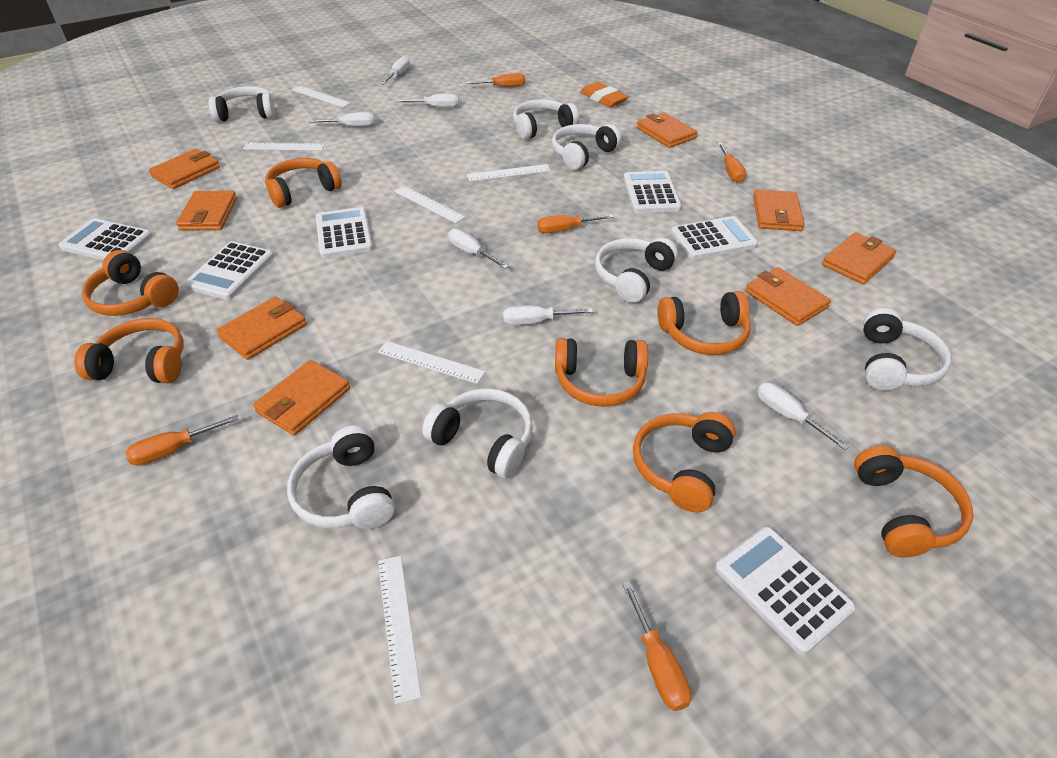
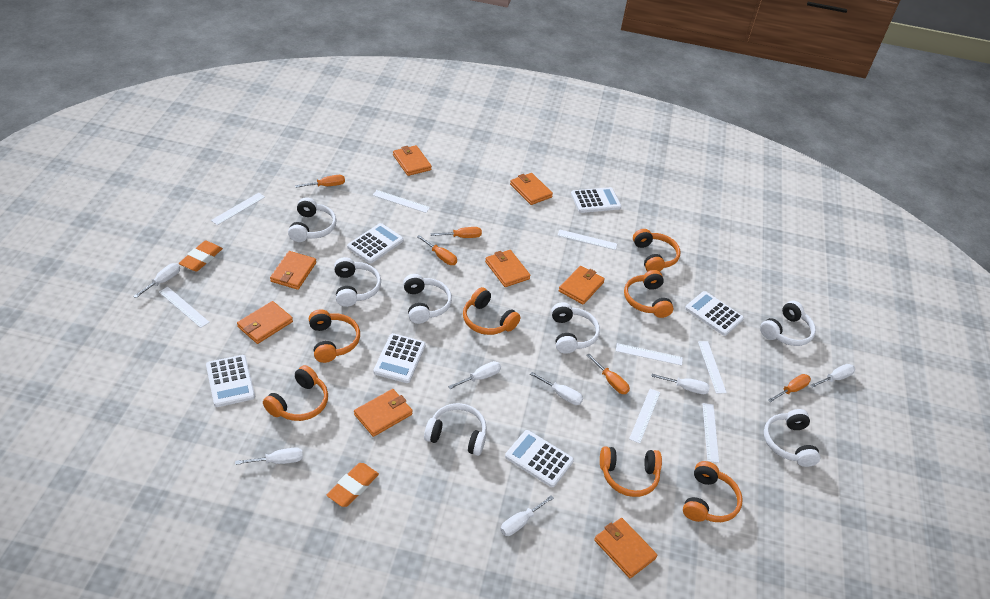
orange eraser: [580,82,629,107] = 1 -> [179,240,223,272] [327,463,379,507] = 2
white ruler: [243,143,325,151] [291,85,351,107] [378,341,485,384] [378,556,421,704] [394,186,466,223] [467,164,551,181] = 6 -> [159,287,210,328] [211,193,265,225] [373,190,430,213] [558,229,617,250] [616,343,683,366] [629,388,660,444] [698,341,727,394] [702,403,719,463] = 8
white screwdriver: [309,112,375,126] [380,56,410,84] [397,94,459,107] [448,228,509,269] [503,305,593,325] [757,382,850,450] = 6 -> [133,263,180,298] [235,447,303,465] [448,361,501,389] [500,495,554,536] [530,372,583,405] [651,374,710,394] [810,364,855,388] = 7

